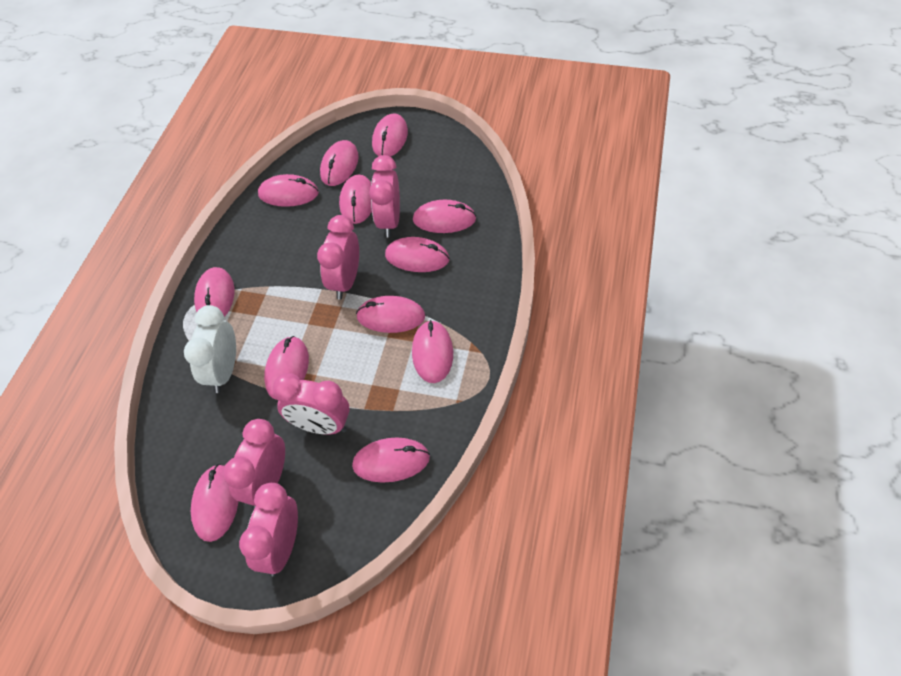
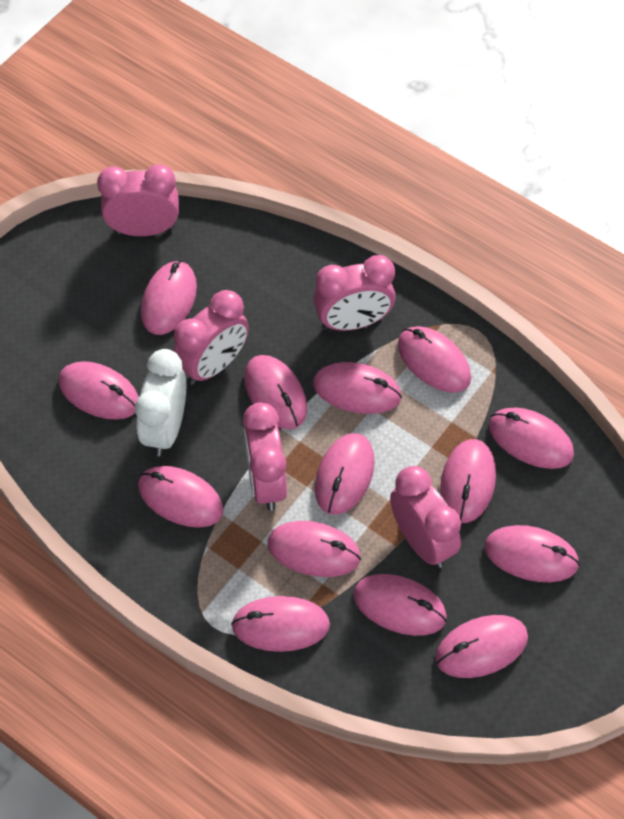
pink mouse: [191,464,239,542] [194,267,235,317] [258,174,319,207] [264,336,309,400] [320,140,359,186] [339,174,372,224] [352,438,430,483] [356,296,425,333] [372,114,408,157] [385,237,450,272] [412,320,453,383] [413,200,476,233] = 12 -> [59,361,139,420] [138,466,224,528] [141,260,197,335] [231,596,330,652] [244,355,307,429] [267,521,361,577] [313,362,402,414] [315,433,375,515] [353,574,447,636] [398,326,471,393] [435,615,528,678] [440,439,496,523] [485,525,580,582] [489,407,574,469] = 14

